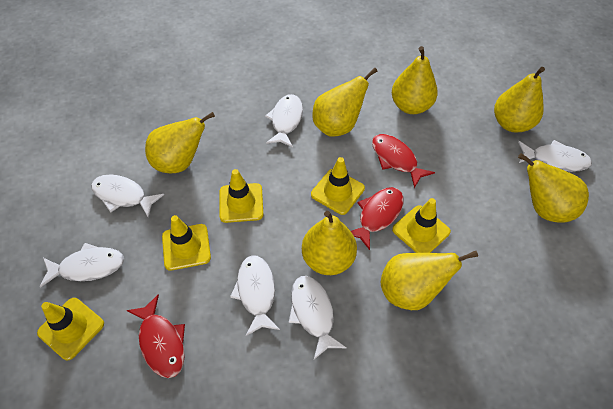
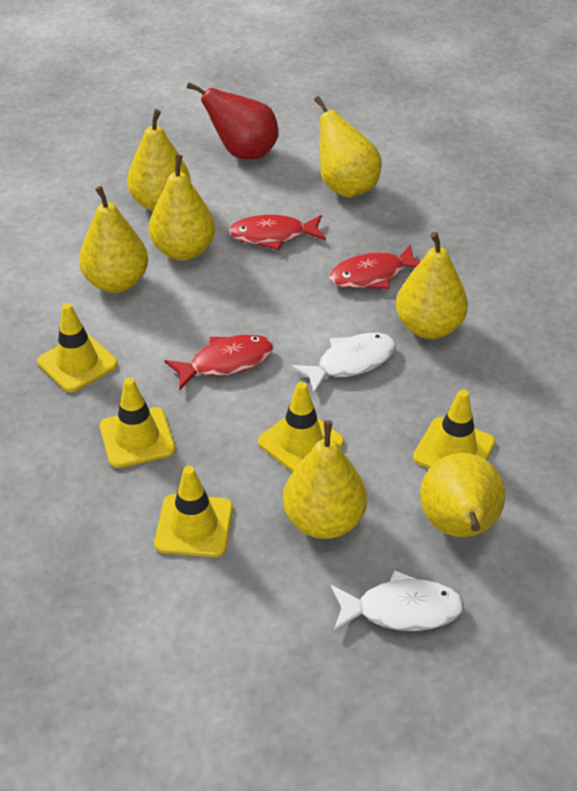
red pear: none = 0 -> [187,82,279,160] = 1
white fish: [40,243,124,287] [91,174,164,217] [230,255,280,336] [265,94,303,147] [289,276,347,359] [518,140,592,172] = 6 -> [291,333,396,394] [331,570,464,631] = 2

